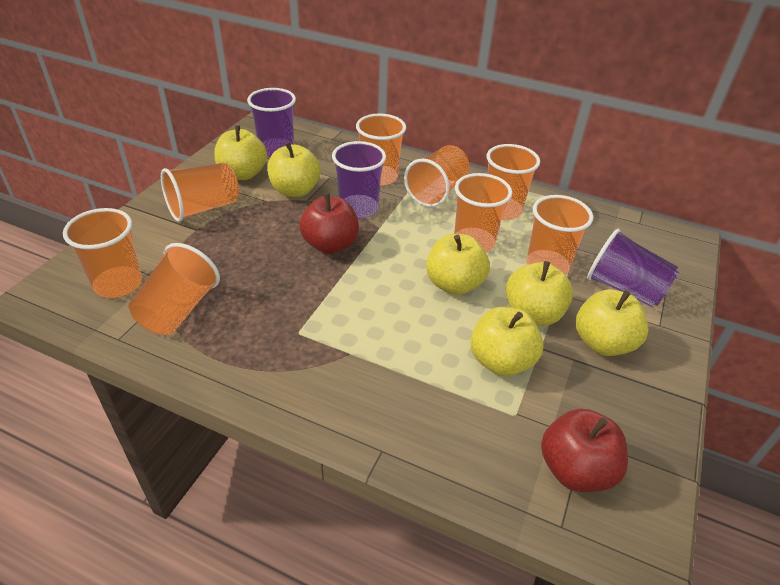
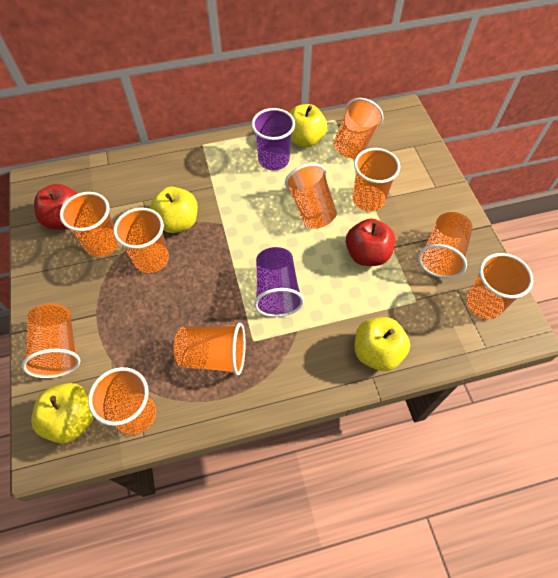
orange cup: [63,208,142,298] [128,243,220,335] [161,163,239,222] [356,113,406,186] [404,145,469,207] [454,173,512,252] [487,144,540,220] [526,195,593,275] = 8 -> [22,303,80,378] [60,192,119,257] [88,367,156,435] [113,208,169,273] [174,323,246,376] [285,163,337,228] [333,98,384,158] [353,148,400,212] [418,212,472,279] [466,253,533,319] = 10
purple cup: [247,88,296,157] [332,141,386,218] [587,229,679,307] = 3 -> [252,108,295,170] [254,247,304,317] = 2
yellow apple: [214,125,267,180] [267,142,321,197] [426,234,490,295] [470,307,544,376] [506,261,573,326] [576,289,648,356] = 6 -> [31,383,94,443] [150,187,198,233] [289,104,327,147] [355,317,410,371] = 4

